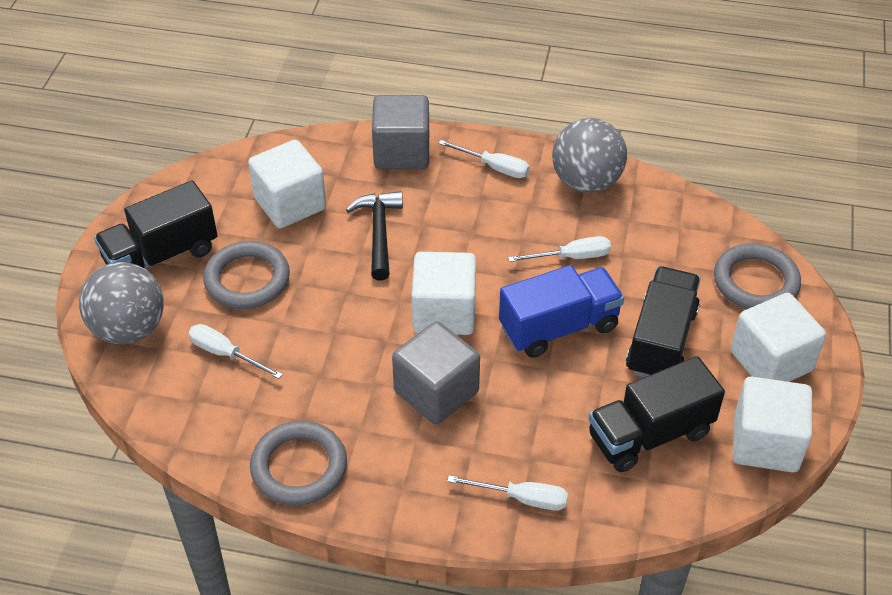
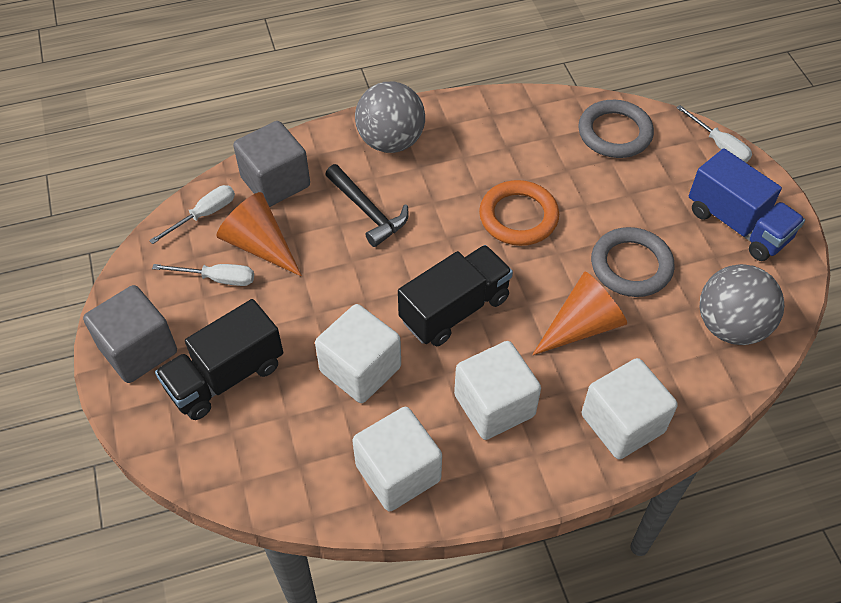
black truck: [94,180,218,269] [588,356,725,472] [626,266,701,377] = 3 -> [155,299,283,420] [398,245,513,346] = 2
grey ring: [203,241,290,309] [250,421,347,506] [714,243,801,309] = 3 -> [578,100,654,158] [591,227,675,297] = 2
orange cone: none = 0 -> [216,192,302,277] [532,272,627,355] = 2
orange ring: none = 0 -> [479,180,559,246] = 1
white screwdriver: [188,324,283,379] [438,140,529,178] [447,475,568,511] [508,236,611,262] = 4 -> [149,185,235,244] [152,264,254,286] [676,105,752,163] = 3

